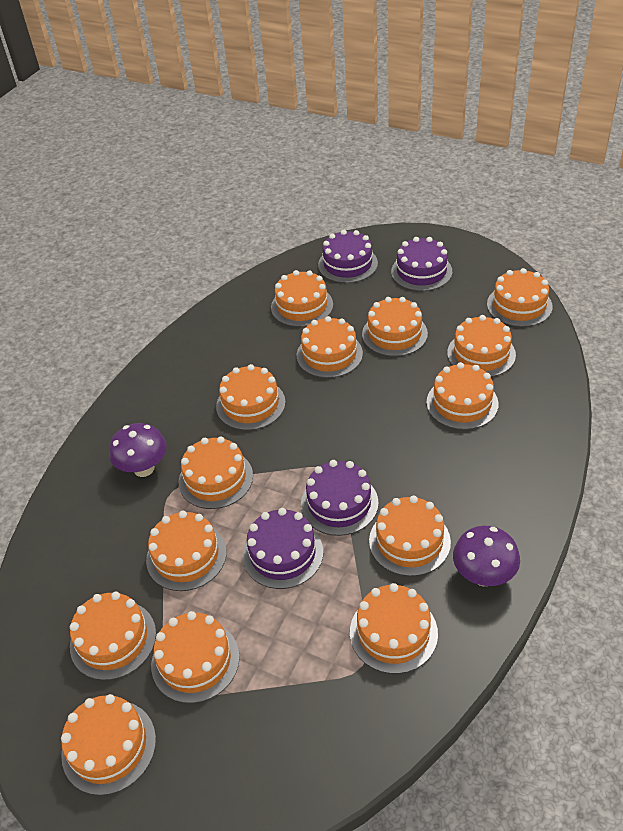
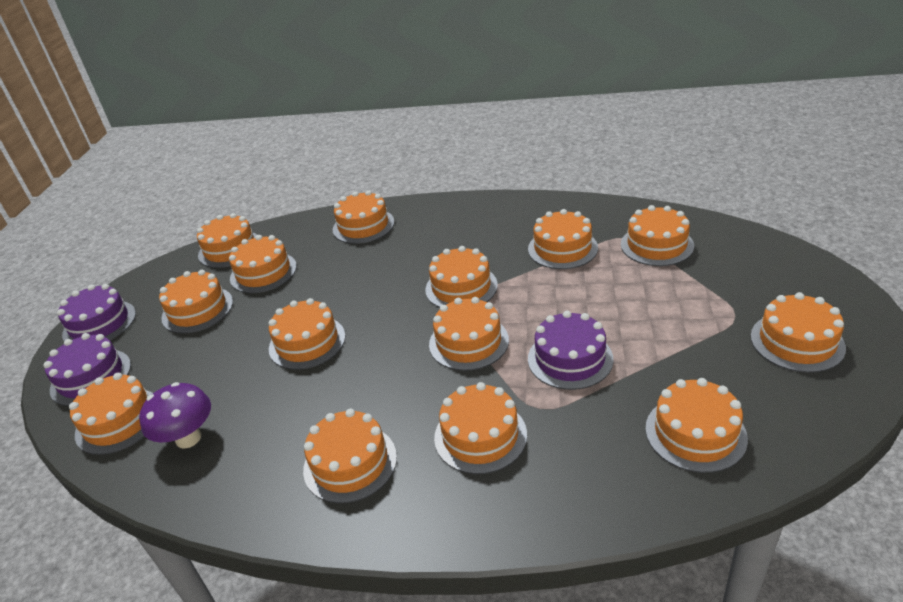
purple cake: [242,508,323,589] [301,460,379,536] [318,230,378,283] [391,237,452,291] = 4 -> [43,333,131,406] [57,284,136,341] [528,311,613,390] = 3
purple mushroom: [109,423,167,477] [453,526,520,586] = 2 -> [139,382,211,449] = 1

